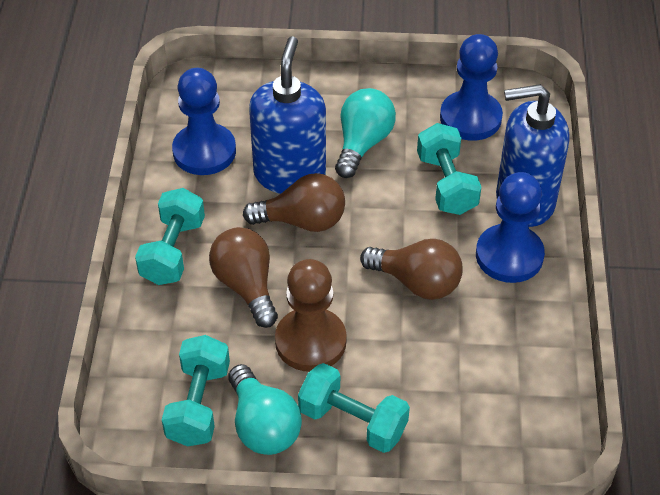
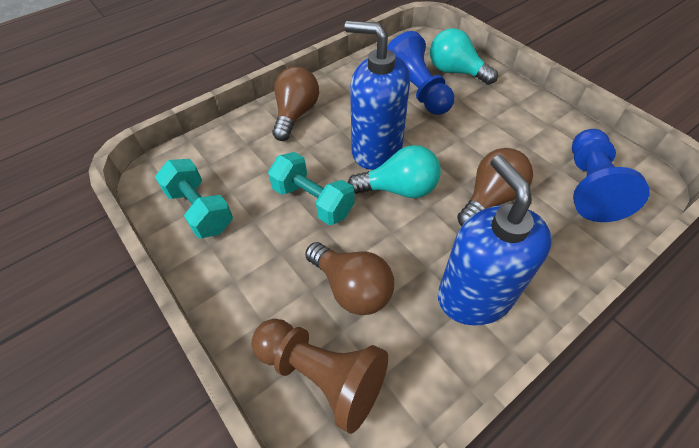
blue pawn: [172,68,236,175] [440,34,503,141] [476,172,545,283] = 3 -> [387,31,454,115] [572,129,650,222] = 2
turquoise dumbbell: [135,188,205,285] [162,335,230,447] [298,363,410,453] [417,123,481,215] = 4 -> [155,159,233,238] [268,152,355,225] = 2

